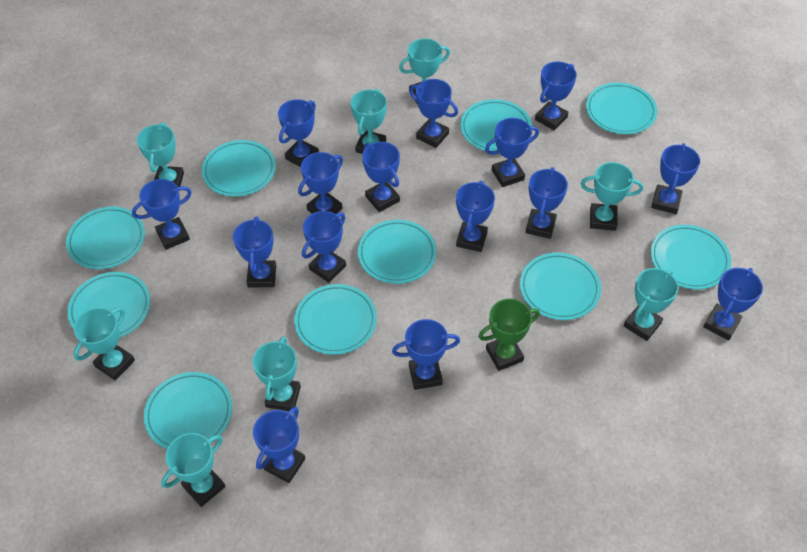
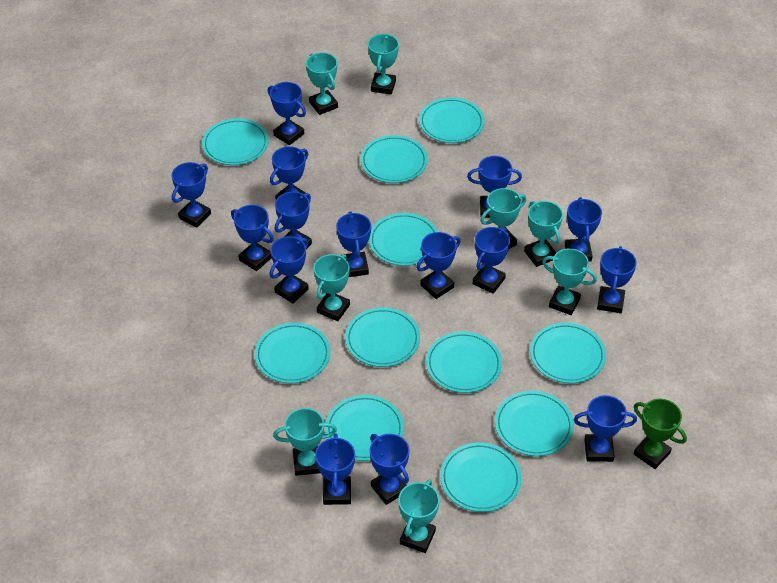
turquoise plate: [66,207,145,269] [67,272,150,338] [144,372,232,449] [202,140,276,197] [294,284,377,355] [358,220,436,284] [460,99,532,151] [520,253,601,320] [586,83,657,134] [650,225,731,290] = 10 -> [202,119,269,165] [255,323,330,383] [325,395,404,461] [345,307,420,367] [361,135,428,183] [369,213,438,266] [419,98,484,143] [426,332,502,393] [440,442,521,512] [495,391,574,456] [530,323,606,383] = 11

